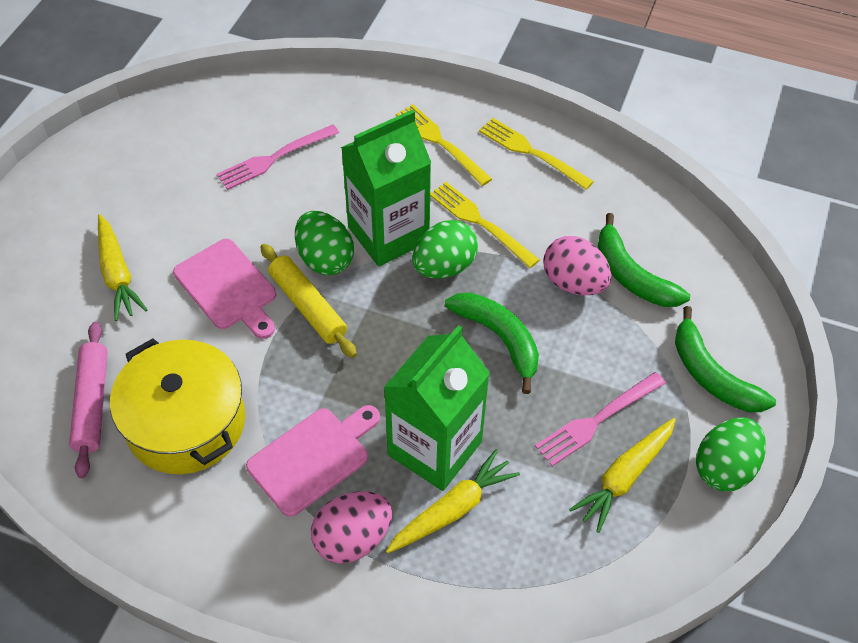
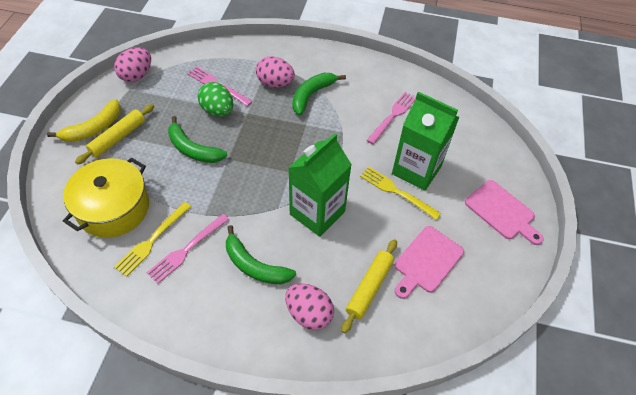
green egg: [295,211,354,275] [412,220,478,279] [696,417,766,491] = 3 -> [198,82,233,116] = 1
pink egg: [311,491,392,563] [543,236,611,295] = 2 -> [114,47,151,82] [256,56,295,87] [285,283,334,330] = 3
pink fork: [217,124,339,190] [535,372,666,466] = 2 -> [146,214,230,284] [187,66,253,106] [367,92,416,144] = 3
pink rolling pin: [69,322,108,478] = 1 -> none = 0
yellow banana: none = 0 -> [47,99,121,142] = 1
yellow carrot: [98,214,147,321] [386,449,520,553] [569,418,676,533] = 3 -> none = 0
yellow fork: [396,104,492,186] [430,182,539,268] [479,118,594,190] = 3 -> [114,202,191,277] [360,167,441,220] = 2
yellow rolling pin: [261,244,357,358] = 1 -> [75,104,154,165] [341,239,397,333] = 2

